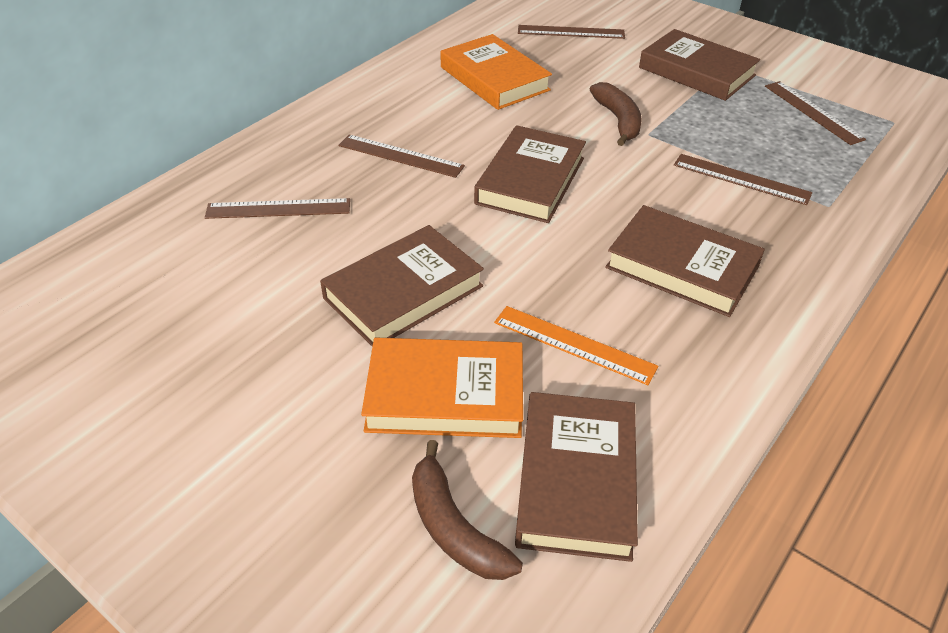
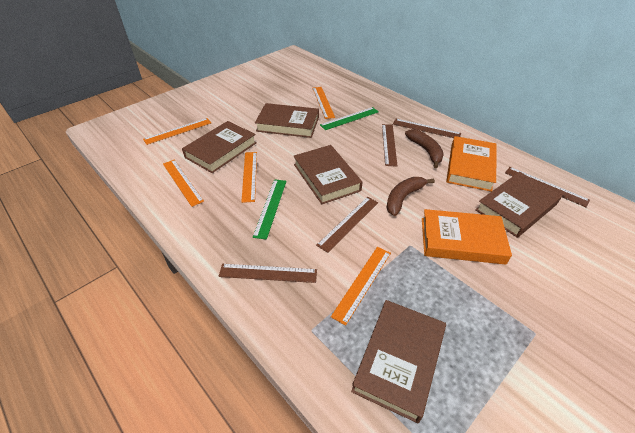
green ruler: none = 0 -> [253,179,287,240] [320,107,379,130] = 2
orange ruler: [494,306,658,385] = 1 -> [143,118,211,145] [163,160,204,207] [241,152,257,203] [312,87,335,119] [331,247,391,326] = 5

